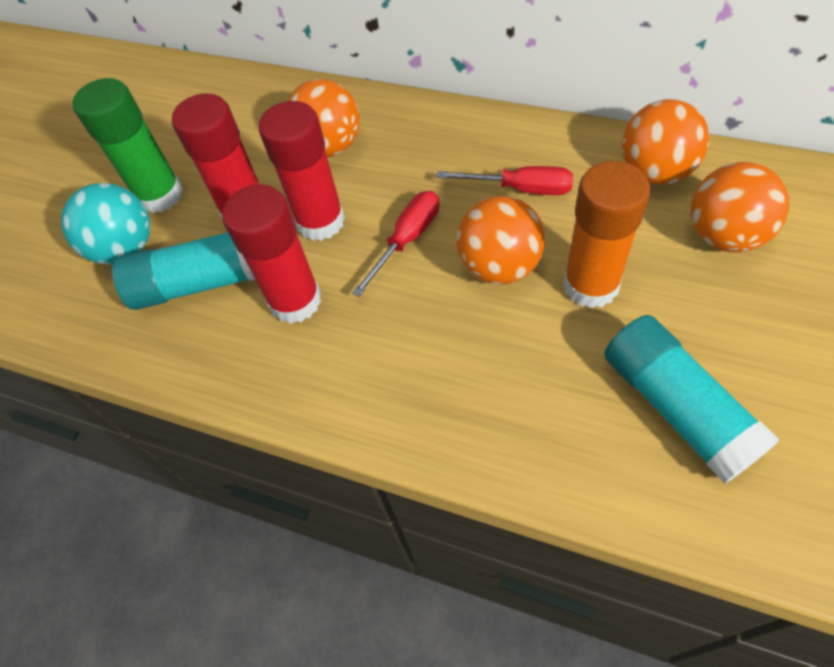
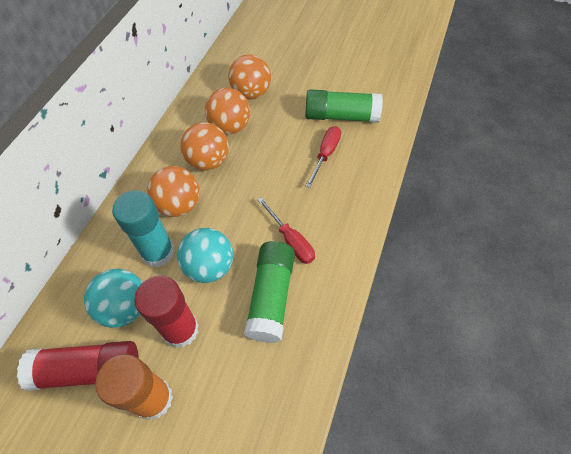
green glue stick: [73,78,183,213] = 1 -> [244,241,295,343] [305,89,383,123] = 2
red glue stick: [172,93,259,220] [222,184,321,324] [259,101,345,241] = 3 -> [17,341,139,391] [134,276,199,348] = 2
turquoise ball: [61,183,150,265] = 1 -> [84,269,143,328] [177,228,233,283] = 2
turquoise glue stick: [112,232,255,310] [604,315,779,484] = 2 -> [112,190,175,268] = 1

